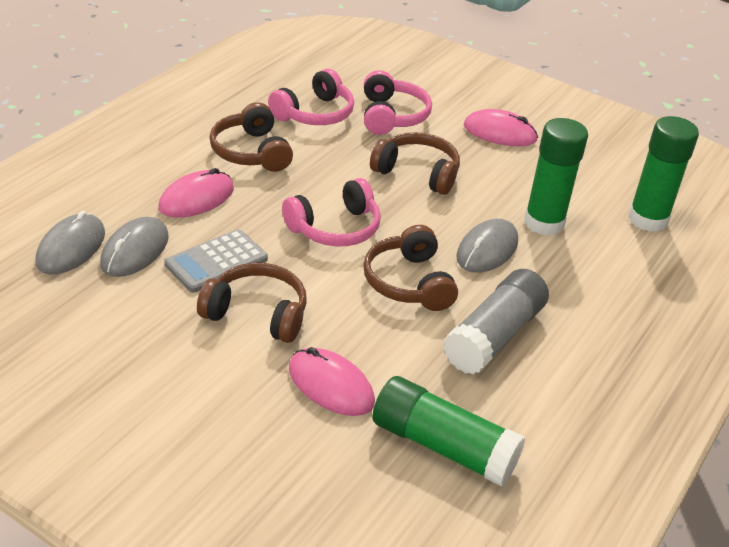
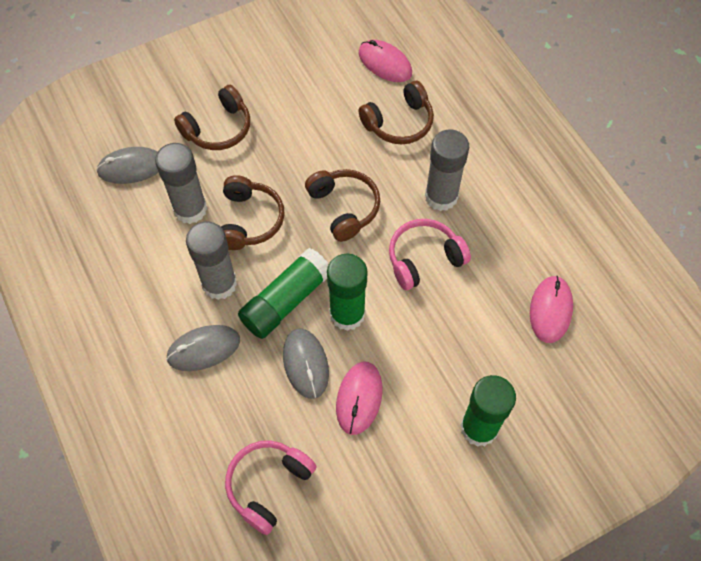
grey calculator: [164,229,268,293] = 1 -> none = 0
grey glue stick: [443,269,549,374] = 1 -> [155,143,207,224] [186,221,237,300] [425,130,469,211] = 3
pink headphones: [268,69,354,125] [282,178,381,247] [364,70,432,135] = 3 -> [225,440,317,535] [389,219,471,290] = 2

